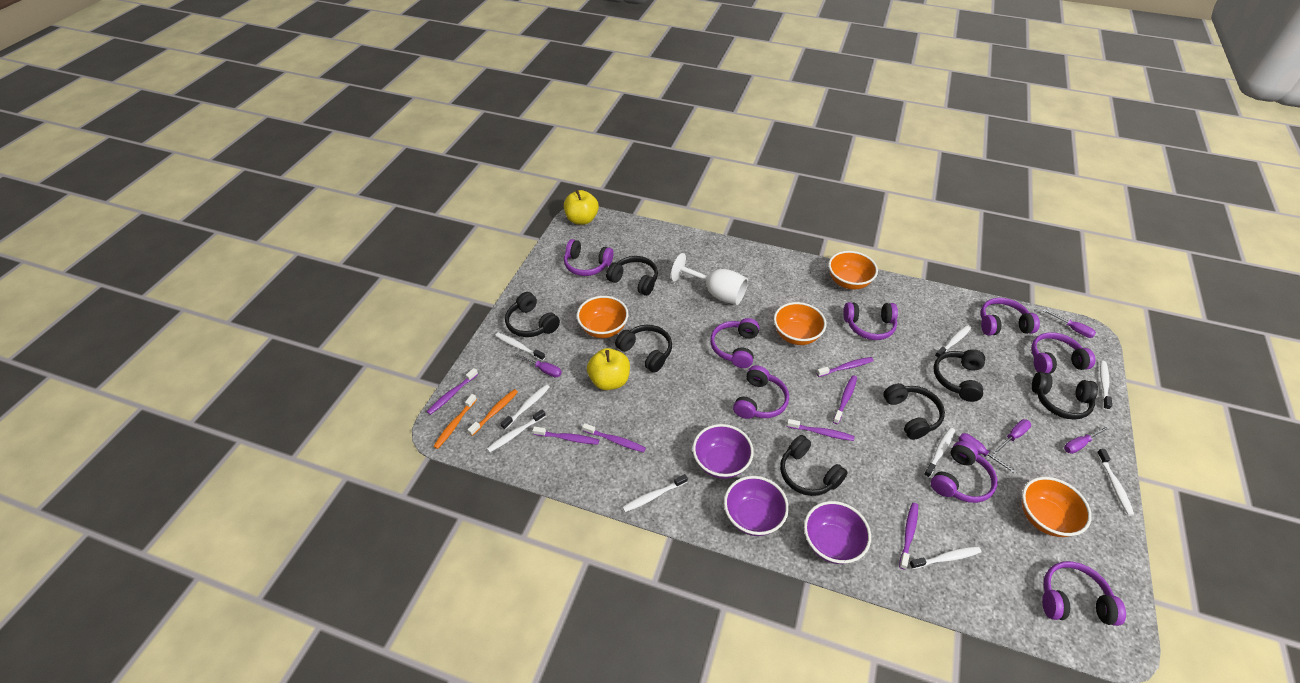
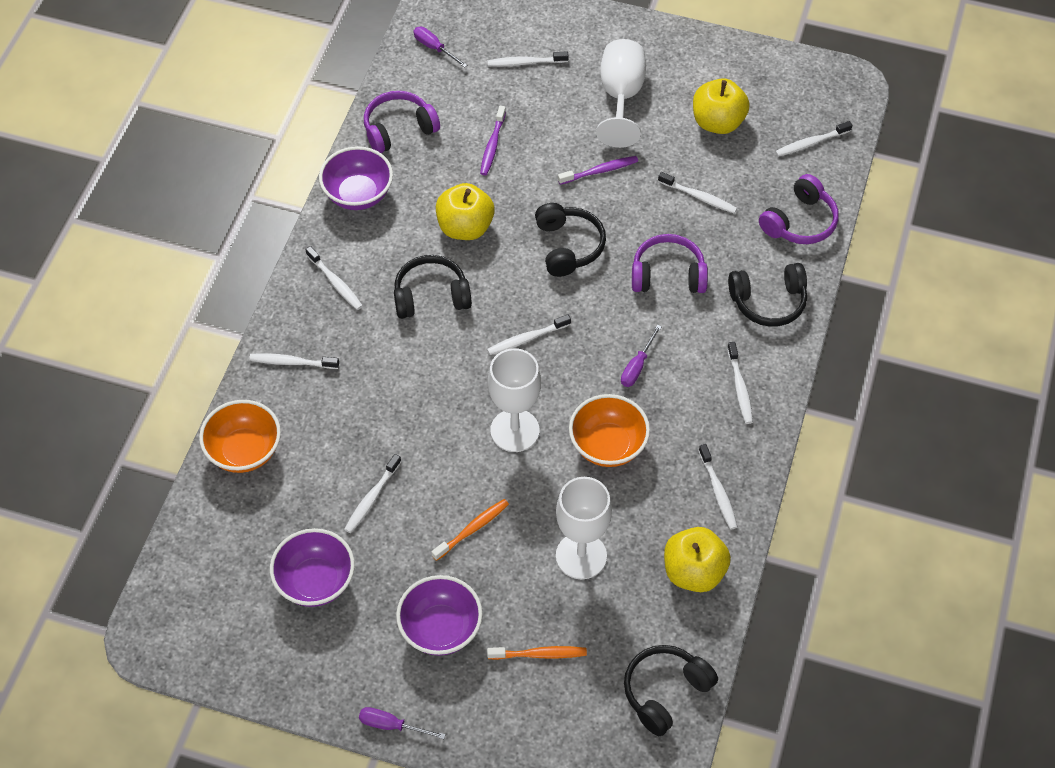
black headphones: [505,292,560,337] [606,256,658,296] [615,325,672,373] [780,435,848,496] [883,383,945,440] [933,349,985,402] [1032,372,1098,420] = 7 -> [394,255,472,319] [535,203,606,277] [624,645,718,736] [728,263,807,327] = 4
orange bowl: [577,296,628,338] [774,302,826,345] [828,251,878,290] [1022,477,1092,537] = 4 -> [199,400,281,473] [569,394,650,467] = 2
purple headphones: [564,239,614,276] [710,318,760,368] [733,365,789,419] [843,302,898,340] [931,441,997,503] [980,298,1040,336] [1031,332,1095,374] [1042,561,1126,626] = 8 -> [364,91,440,153] [632,234,708,293] [759,174,839,244] = 3
purple screwdriver: [514,353,562,378] [958,433,1017,474] [993,419,1031,455] [1042,309,1096,338] [1064,426,1110,454] = 5 -> [359,707,446,739] [413,27,467,68] [621,325,662,387] = 3
purple toothbrush: [427,368,478,415] [533,426,599,445] [582,423,646,452] [787,419,854,441] [817,357,874,377] [833,375,857,424] [899,503,918,570] = 7 -> [480,106,506,175] [558,156,638,185] = 2
white goblet: [671,253,748,305] = 1 -> [488,348,541,452] [556,477,612,579] [596,39,646,148] = 3
yellow apple: [564,190,599,225] [587,348,630,390] = 2 -> [436,183,494,240] [664,527,731,592] [693,78,750,134] = 3

